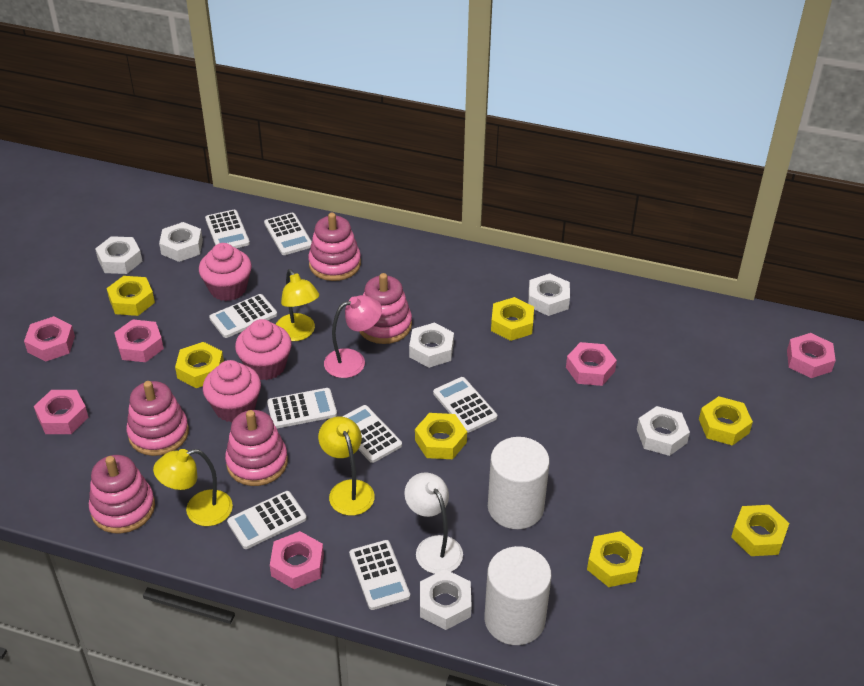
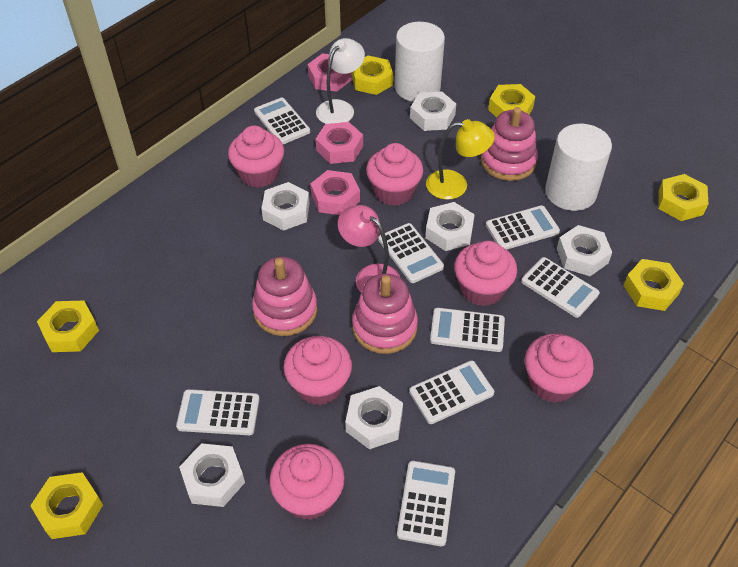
pink cupcake: [199,243,252,301] [203,360,261,423] [235,319,292,380] = 3 -> [228,126,284,188] [269,444,345,520] [283,336,352,405] [366,143,423,206] [454,241,517,306] [525,333,594,403] = 6
pink nut: [24,316,75,362] [34,390,89,434] [114,319,164,362] [270,531,324,589] [566,342,617,386] [787,333,836,378] = 6 -> [308,54,351,92] [311,170,360,215] [316,122,363,164] = 3
pink stacking toy: [89,455,155,534] [127,381,189,456] [225,410,288,486] [308,213,361,281] [359,273,412,344] = 5 -> [252,257,317,336] [352,273,418,354] [481,107,538,181] = 3
yellow lamp: [153,449,233,526] [276,269,319,341] [318,417,375,516] = 3 -> [426,119,495,200] = 1
yellow nut: [107,276,155,316] [175,342,224,388] [415,413,467,459] [491,297,534,341] [587,531,643,587] [699,396,753,446] [731,505,789,556] = 7 -> [30,472,103,539] [37,301,99,352] [351,56,393,95] [488,84,535,117] [624,259,684,311] [658,174,708,221] = 6

